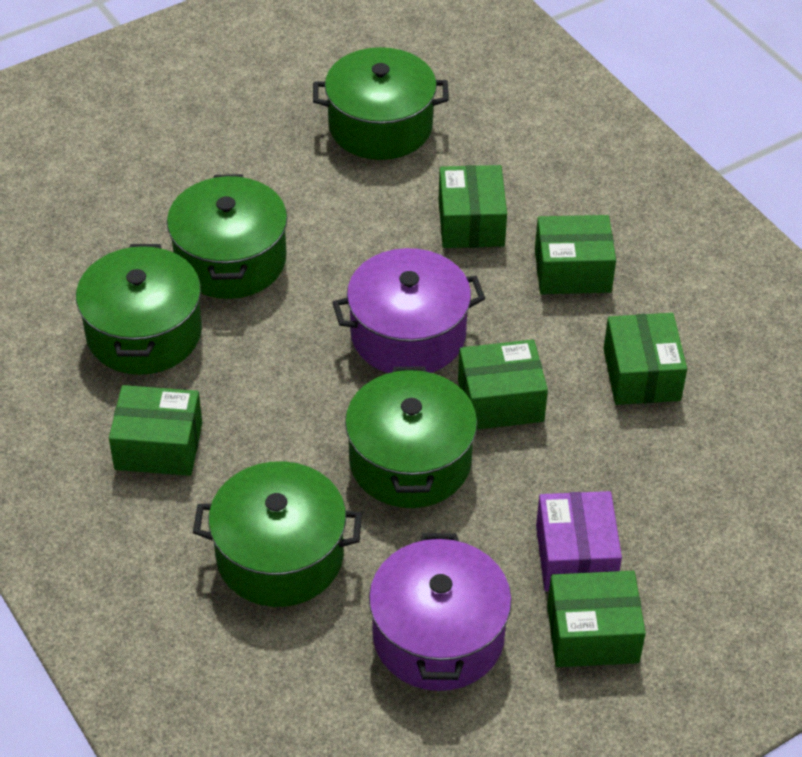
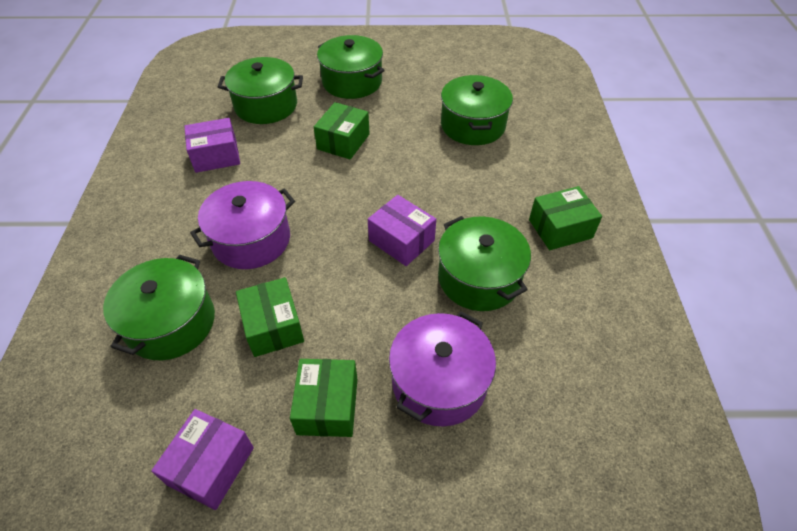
green box: [109,385,202,476] [439,165,507,248] [458,339,548,430] [535,215,616,294] [547,571,646,667] [603,313,687,405] = 6 -> [236,277,304,357] [290,359,357,437] [314,102,370,159] [529,186,602,250] = 4
purple box: [536,491,622,591] = 1 -> [151,409,254,510] [184,118,240,173] [368,195,436,266] = 3

